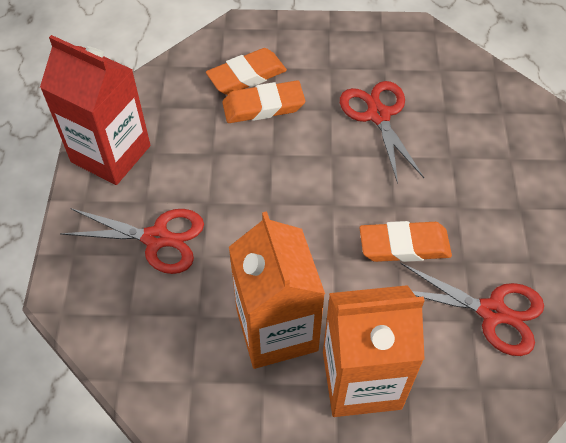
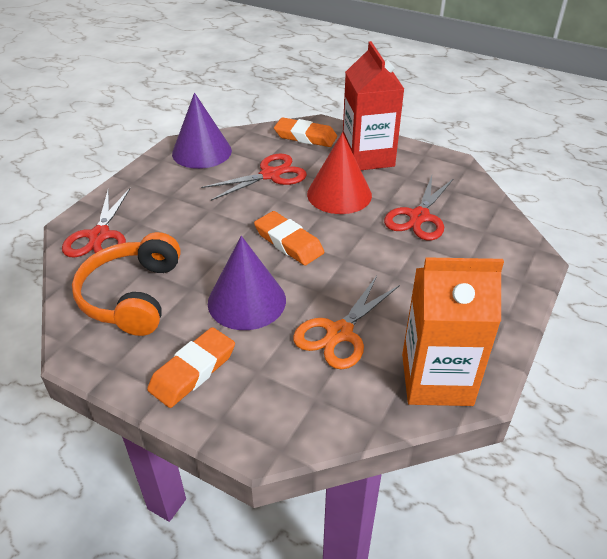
orange carton: [229,211,325,369] [323,285,425,417] = 2 -> [402,257,504,406] = 1
orange headphones: none = 0 -> [72,232,181,336] = 1
orange scissors: none = 0 -> [293,276,400,369] = 1
purple cone: none = 0 -> [172,93,232,169] [208,236,286,330] = 2
red cone: none = 0 -> [307,133,372,214] = 1

